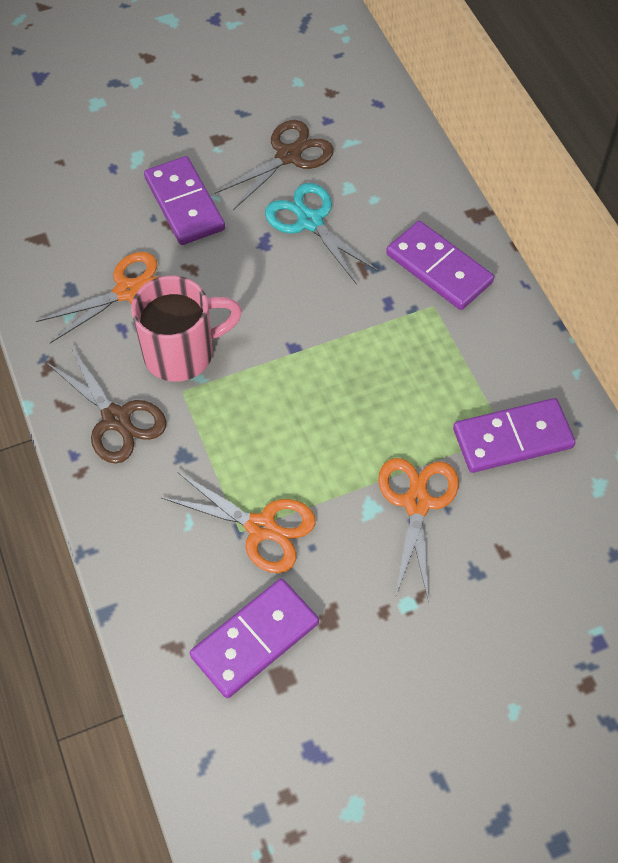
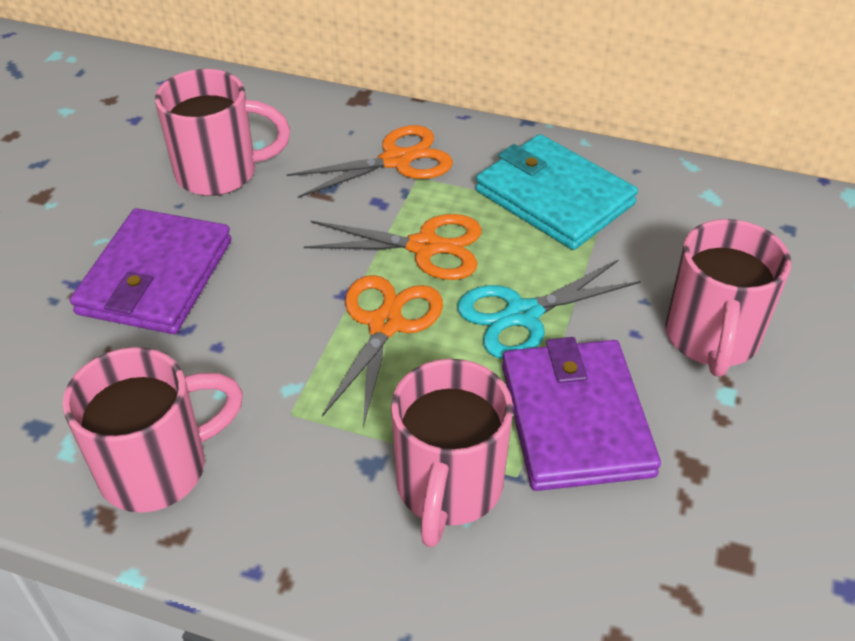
brown scissors: [46,345,166,463] [215,120,334,210] = 2 -> none = 0
pink mug: [131,276,242,382] = 1 -> [62,347,243,513] [155,69,290,196] [391,359,513,547] [665,219,791,377] = 4
purple domino: [144,156,225,245] [190,579,319,698] [386,221,494,310] [453,398,576,473] = 4 -> none = 0
purple wallet: none = 0 -> [70,208,231,334] [502,337,661,491] = 2
turquoise wallet: none = 0 -> [476,134,638,250] = 1

